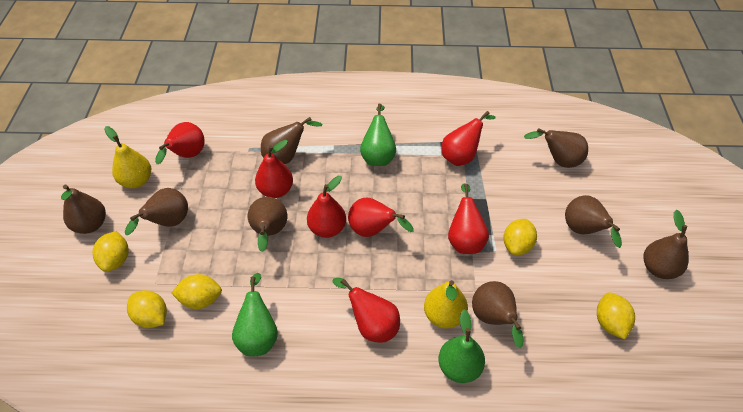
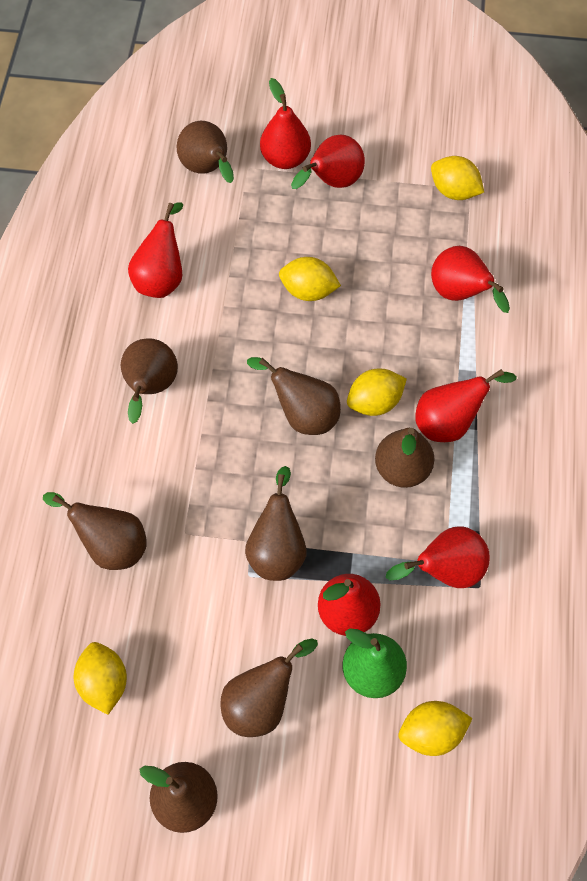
green pear: [232,273,278,356] [360,104,396,166] [438,310,485,383] = 3 -> [343,628,407,698] = 1
yellow pear: [104,126,152,188] [424,280,468,328] = 2 -> none = 0

